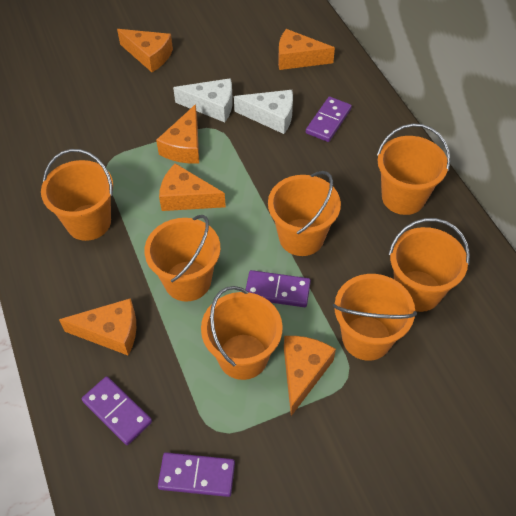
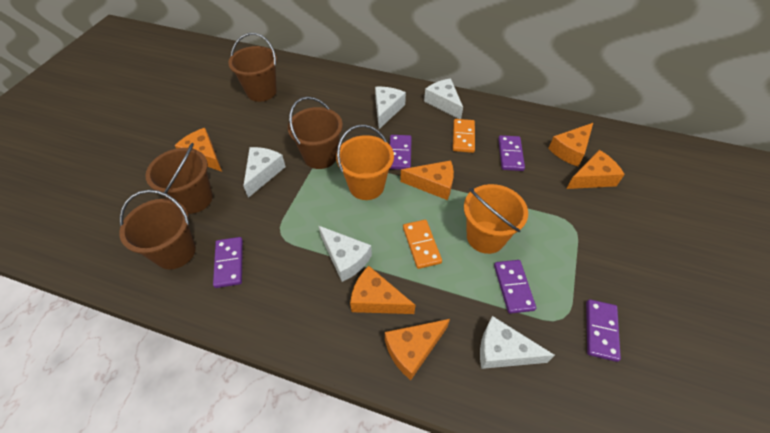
brown bucket: none = 0 -> [119,190,196,269] [145,143,213,214] [228,33,277,102] [288,97,343,169] = 4
orange bucket: [41,149,113,241] [144,215,221,301] [201,286,283,380] [268,171,341,256] [333,274,417,361] [377,124,450,215] [389,218,470,312] = 7 -> [336,125,394,200] [464,184,528,254] = 2
orange domino: none = 0 -> [403,220,442,269] [453,119,475,153] = 2
purple domino: [82,376,152,445] [158,452,235,497] [245,270,311,307] [306,97,352,142] = 4 -> [213,237,243,288] [390,135,412,170] [494,260,536,314] [498,135,525,171] [586,299,621,362] = 5
white cheese: [173,78,233,122] [234,90,293,134] = 2 -> [243,147,286,198] [319,226,372,282] [375,87,406,129] [424,79,463,119] [480,316,555,369] = 5

